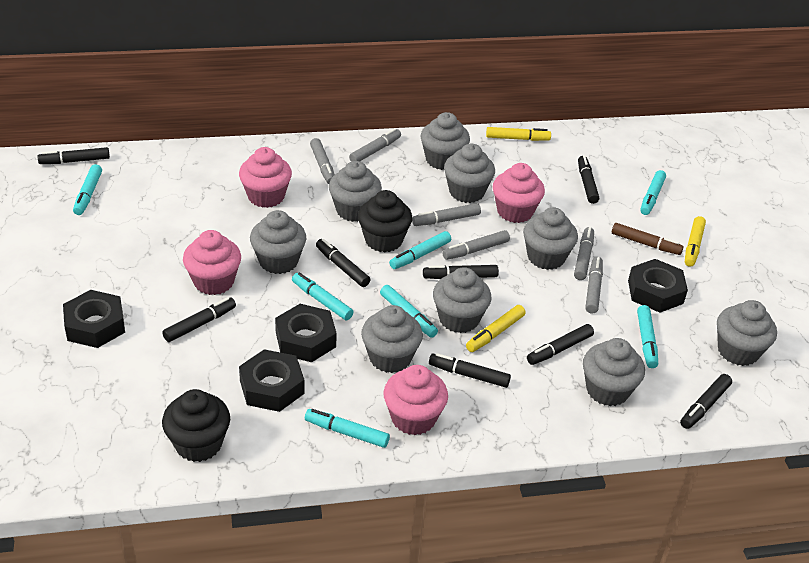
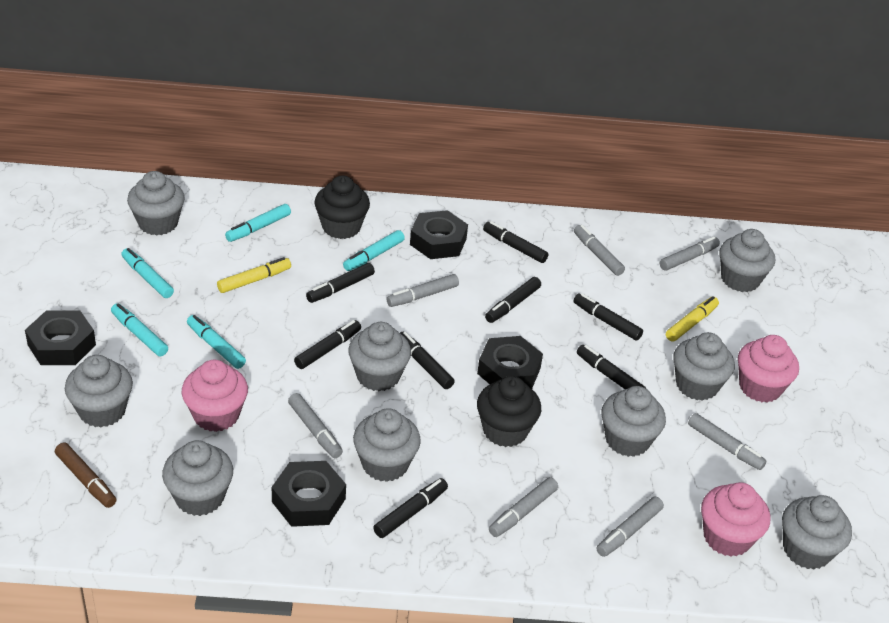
grey marker: [310,138,335,184] [349,128,401,162] [412,203,481,226] [442,230,510,260] [574,227,594,280] [585,257,603,313] = 6 -> [288,393,343,458] [387,274,459,307] [489,477,558,537] [574,225,625,276] [596,497,664,557] [660,237,720,271] [688,413,766,470] = 7
pink cupcake: [183,230,241,295] [239,147,292,208] [383,365,448,435] [493,163,545,223] = 4 -> [181,360,248,432] [701,482,771,557] [738,335,799,402] = 3
turquoise marker: [73,164,102,215] [292,273,353,320] [305,409,390,448] [380,285,438,338] [389,231,451,269] [637,305,658,368] [640,170,666,215] = 7 -> [111,303,168,356] [121,248,174,298] [187,315,246,369] [225,204,291,242] [343,230,405,271] = 5
yellow marker: [466,305,526,352] [486,127,551,141] [685,216,706,267] = 3 -> [217,257,291,293] [666,296,719,342] = 2

